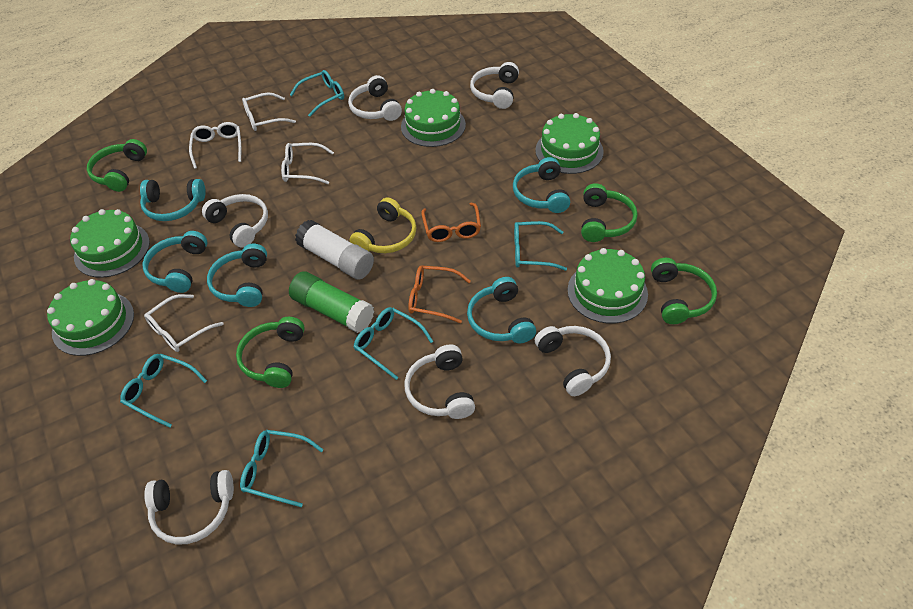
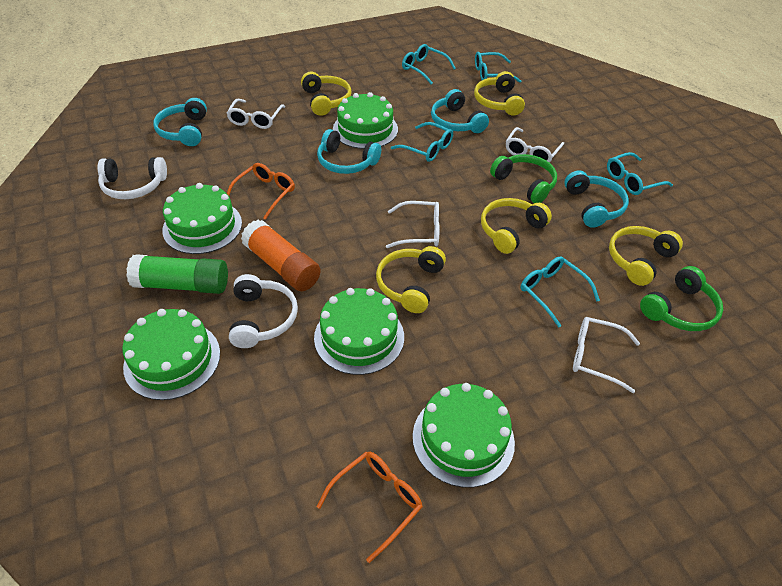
green headphones: [87,139,147,192] [236,317,305,388] [581,183,638,242] [651,258,717,324] = 4 -> [490,154,557,203] [640,266,723,331] = 2
orange glue stick: none = 0 -> [241,220,321,291] = 1
turquoise headphones: [140,179,206,221] [142,231,207,293] [207,244,267,307] [467,277,536,343] [513,157,570,213] = 5 -> [153,98,207,146] [317,129,381,174] [431,89,489,133] [564,170,629,228] = 4
white glue stick: [295,220,374,280] = 1 -> none = 0
white headphones: [144,470,234,545] [202,194,268,248] [348,75,402,121] [404,345,475,419] [470,62,519,109] [535,326,611,396] = 6 -> [98,157,167,199] [229,274,298,348] = 2
yellow headphones: [350,197,416,253] = 1 -> [301,72,352,116] [376,246,446,313] [474,71,525,116] [481,198,552,254] [609,226,683,286] = 5

